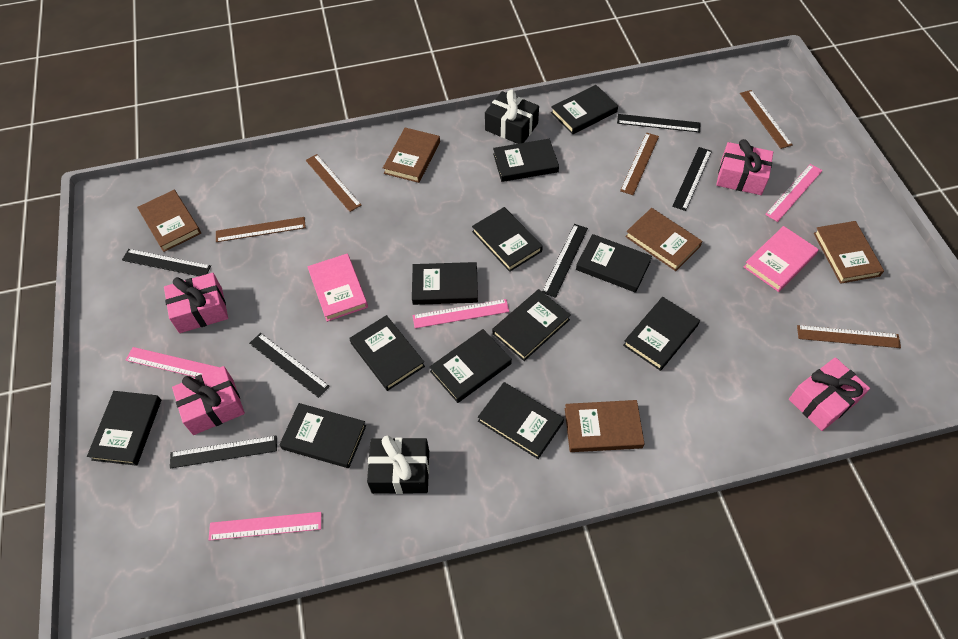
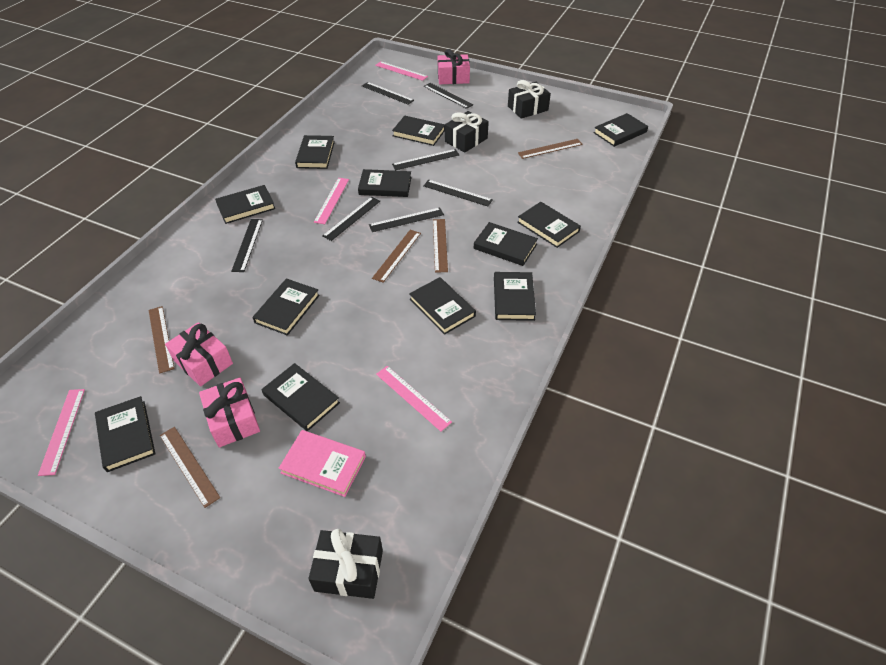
black gift: [367,436,429,494] [485,89,539,144] = 2 -> [308,529,383,599] [445,111,489,152] [508,80,551,119] = 3
black ruler: [122,249,211,276] [170,436,277,469] [249,333,330,398] [542,224,588,298] [617,114,700,132] [672,147,712,211] = 6 -> [231,219,263,272] [322,197,380,241] [362,82,414,105] [369,208,444,232] [392,149,459,170] [423,180,493,206] [424,83,473,109] = 7
brown book: [137,190,201,252] [383,128,440,183] [565,400,645,452] [625,208,702,271] [814,221,884,284] = 5 -> none = 0
pink book: [307,253,368,322] [744,226,819,292] = 2 -> [279,430,366,497] = 1
pink gift: [164,273,228,333] [172,366,245,435] [716,139,773,195] [789,357,870,431] = 4 -> [165,322,233,386] [199,377,260,447] [437,49,470,84] = 3

